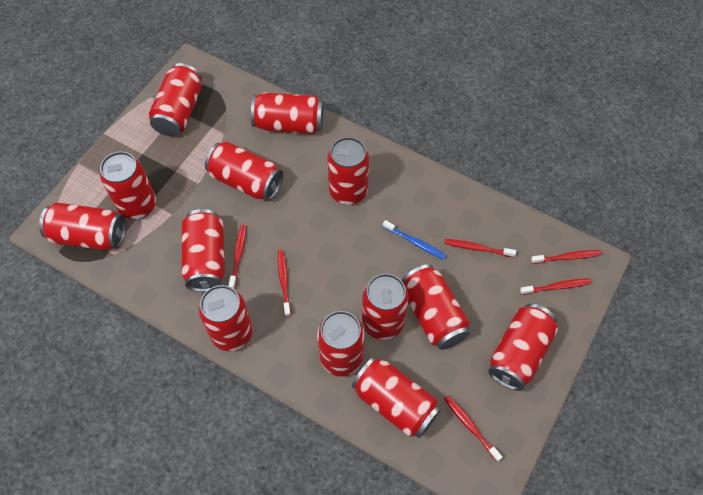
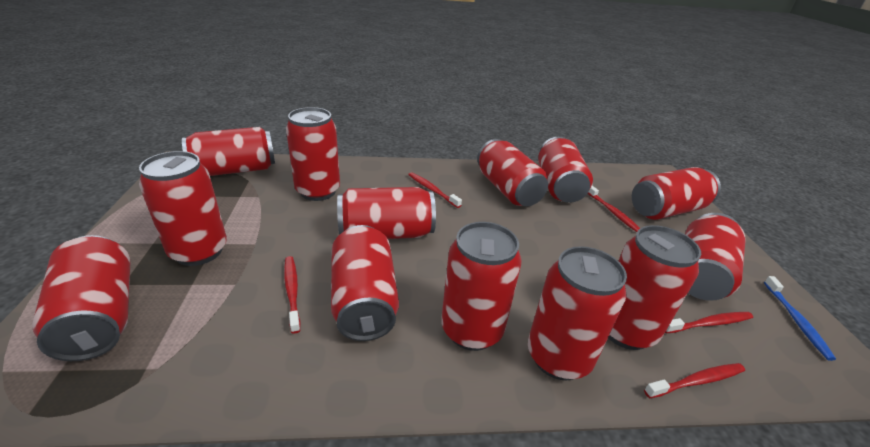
red toothbrush: [228,225,246,289] [278,250,291,317] [444,239,516,257] [444,395,502,462] [520,278,592,295] [531,250,602,264] = 6 -> [284,256,301,334] [408,172,462,208] [588,186,640,232] [644,363,745,398] [665,312,753,333] = 5

